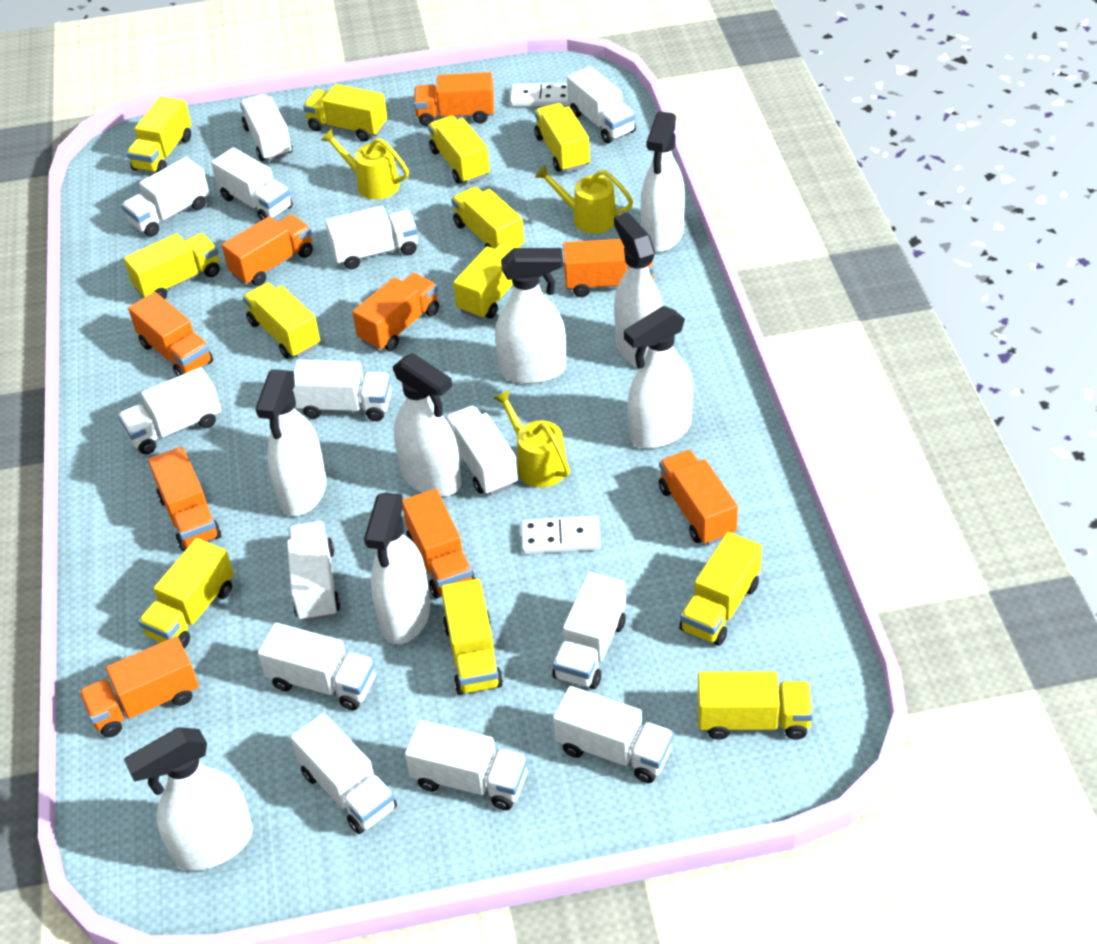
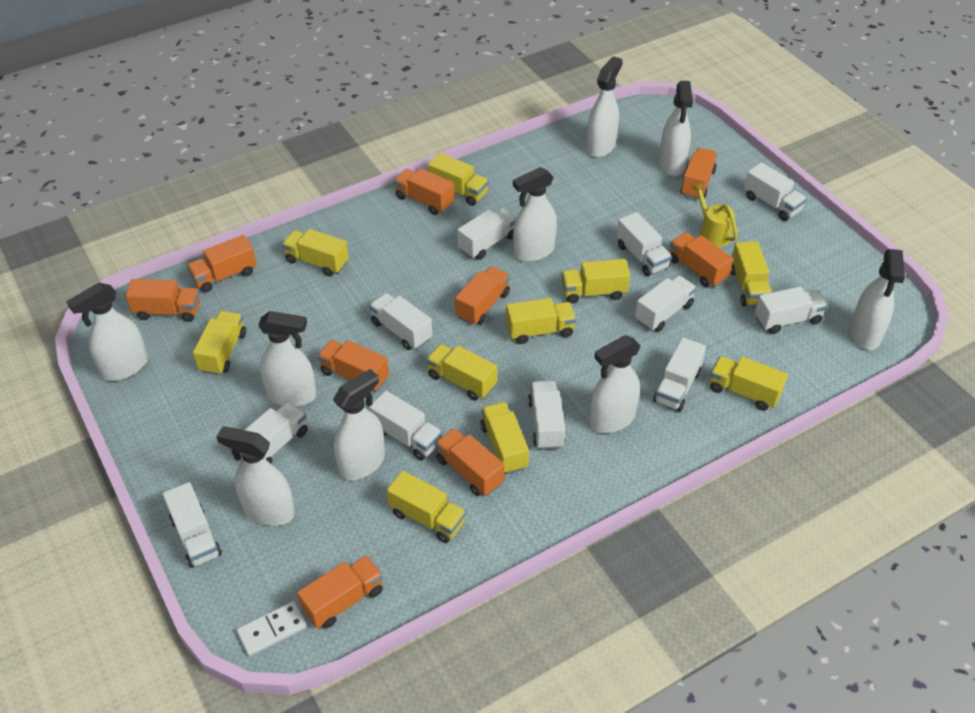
white domino: [510,83,570,106] [521,516,601,554] = 2 -> [236,601,307,656] = 1
white spray bottle: [124,727,253,871] [256,369,326,516] [364,493,430,644] [393,353,461,497] [495,248,566,384] [614,212,663,367] [624,306,693,449] [641,111,685,252] = 8 -> [66,283,148,381] [216,427,295,526] [258,311,316,407] [333,369,385,481] [513,167,557,262] [586,56,623,158] [589,335,641,433] [659,81,693,176] [850,249,905,350] = 9
white truck: [118,367,221,454] [121,157,209,237] [211,147,293,221] [240,94,292,161] [258,623,376,710] [287,521,340,622] [291,713,397,834] [293,360,391,421] [325,206,418,269] [405,720,528,810] [444,405,518,495] [553,572,626,689] [553,686,674,783] [567,66,636,143] = 14 -> [163,482,222,568] [240,402,308,464] [369,293,432,350] [369,391,442,461] [457,208,516,260] [528,380,565,450] [617,212,672,276] [635,276,697,332] [653,337,706,412] [744,162,807,221] [755,287,828,334] = 11
yellow truck: [124,233,220,299] [127,96,191,173] [138,538,234,649] [243,282,320,359] [303,84,387,142] [428,115,490,184] [441,579,503,695] [451,186,524,249] [453,241,521,320] [534,103,590,172] [679,532,762,646] [698,671,813,740] = 12 -> [193,311,246,375] [282,229,349,276] [387,471,466,543] [426,344,497,401] [428,153,489,206] [480,402,529,474] [506,298,576,344] [561,259,630,304] [710,356,788,411] [731,241,772,306] = 10
yellow watering can: [321,129,409,199] [493,390,570,488] [535,165,633,234] = 3 -> [692,183,738,247] = 1

